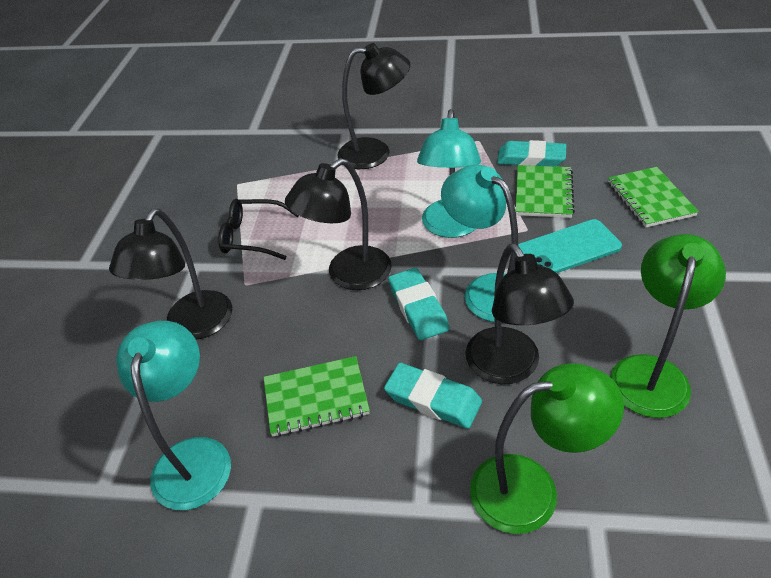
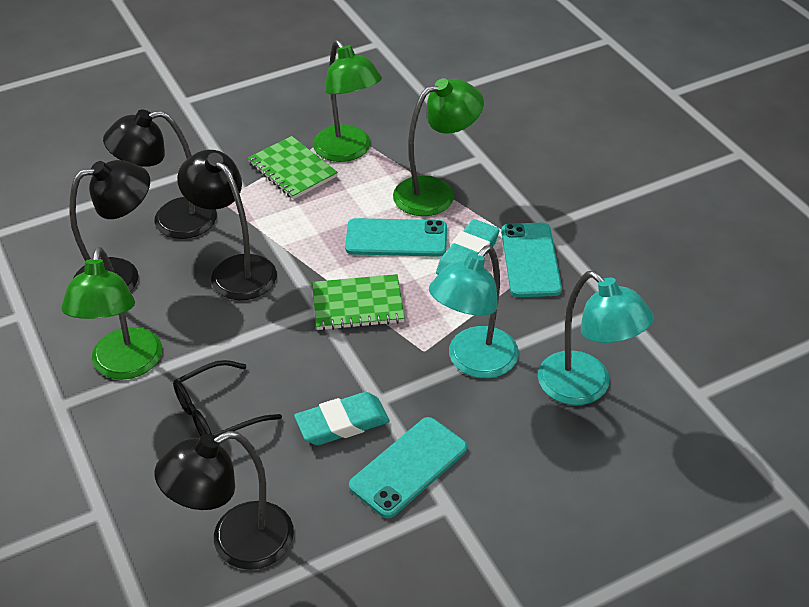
green lamp: [470,363,624,534] [610,234,726,418] = 2 -> [61,247,162,380] [313,40,382,162] [393,78,484,216] = 3
green notebook: [263,356,370,437] [516,165,575,218] [608,167,699,228] = 3 -> [248,136,338,199] [312,274,405,330] = 2
turquoise eraser: [384,363,482,429] [388,268,449,340] [497,140,566,167] = 3 -> [294,392,389,445] [436,219,499,275] = 2
turquoise lamp: [116,321,231,510] [417,109,481,238] [441,165,518,322] = 3 -> [429,245,519,378] [538,271,654,405] = 2
turquoise phone: [518,219,622,273] = 1 -> [345,218,447,257] [349,417,467,518] [501,223,562,297] = 3

